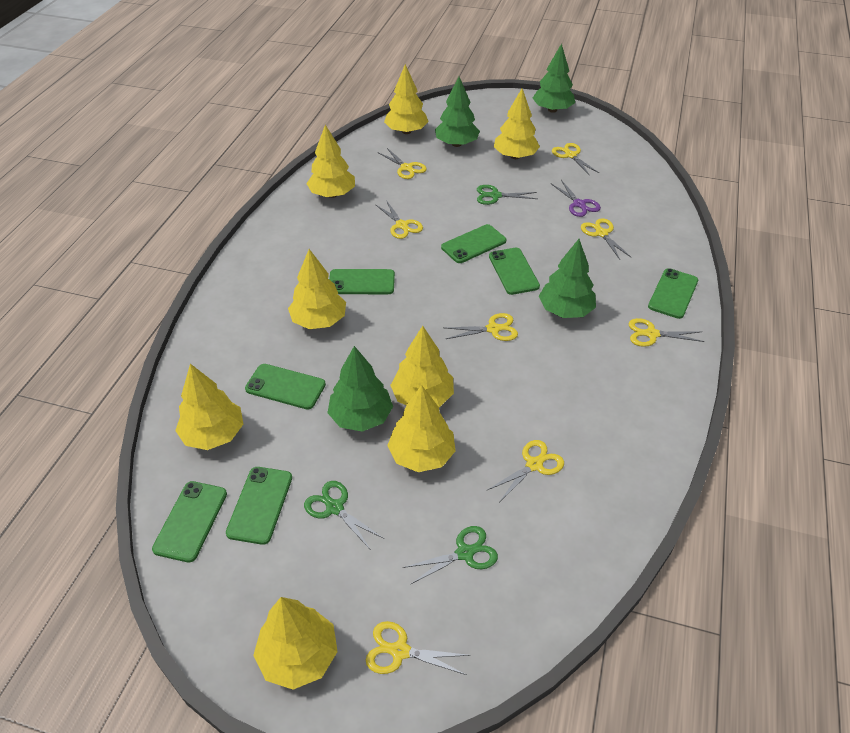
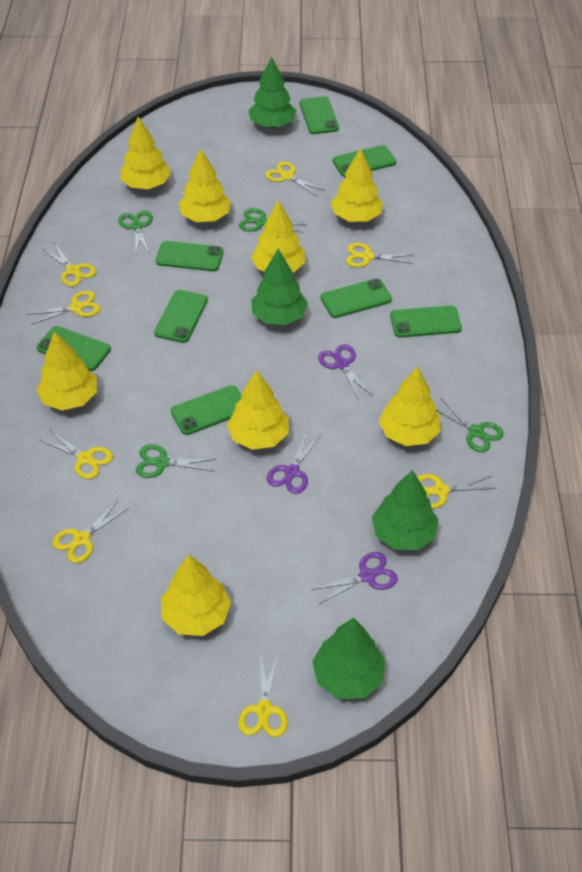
green phone: [152,481,227,563] [226,467,292,545] [245,364,326,409] [329,269,395,294] [441,224,506,263] [489,248,540,295] [648,268,698,319] = 7 -> [36,326,111,371] [154,290,208,343] [156,241,223,271] [171,385,242,435] [300,96,339,134] [320,278,392,318] [333,145,396,177] [390,306,462,338] = 8
green scissors: [304,481,384,549] [403,526,498,585] [477,185,537,205] = 3 -> [118,211,153,255] [136,444,217,478] [239,208,306,233] [436,398,504,452] = 4
purple scissors: [552,180,601,217] = 1 -> [267,432,320,494] [311,552,398,604] [318,344,372,400] = 3

